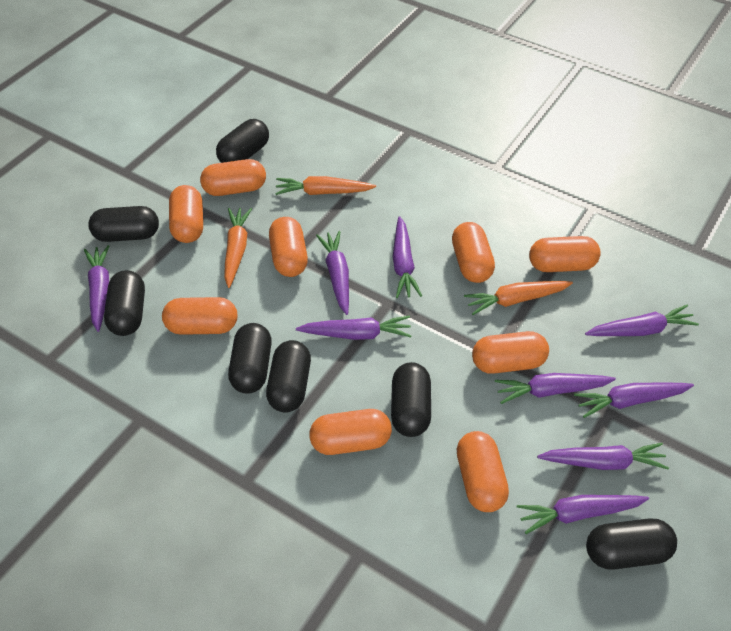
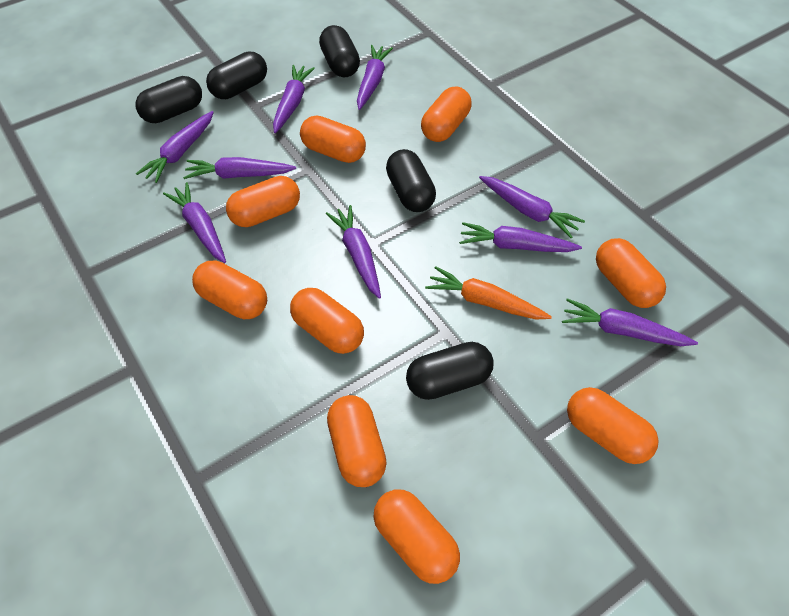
black capsule: [88,206,159,242] [104,270,145,336] [216,119,269,163] [228,323,272,394] [266,340,311,412] [391,362,431,437] [586,518,677,570] = 7 -> [136,76,202,123] [206,51,267,99] [319,25,360,77] [386,149,436,212] [406,342,494,400] = 5
orange carrot: [224,208,252,288] [275,176,376,195] [464,281,573,315] = 3 -> [425,266,552,319] = 1

